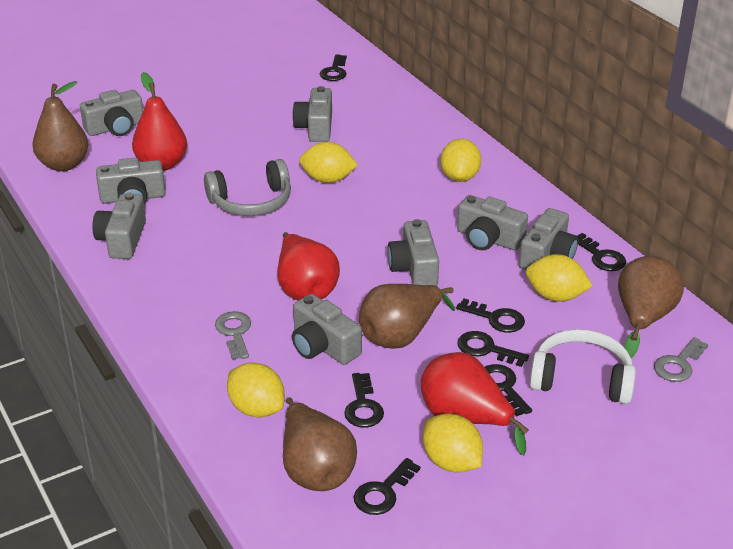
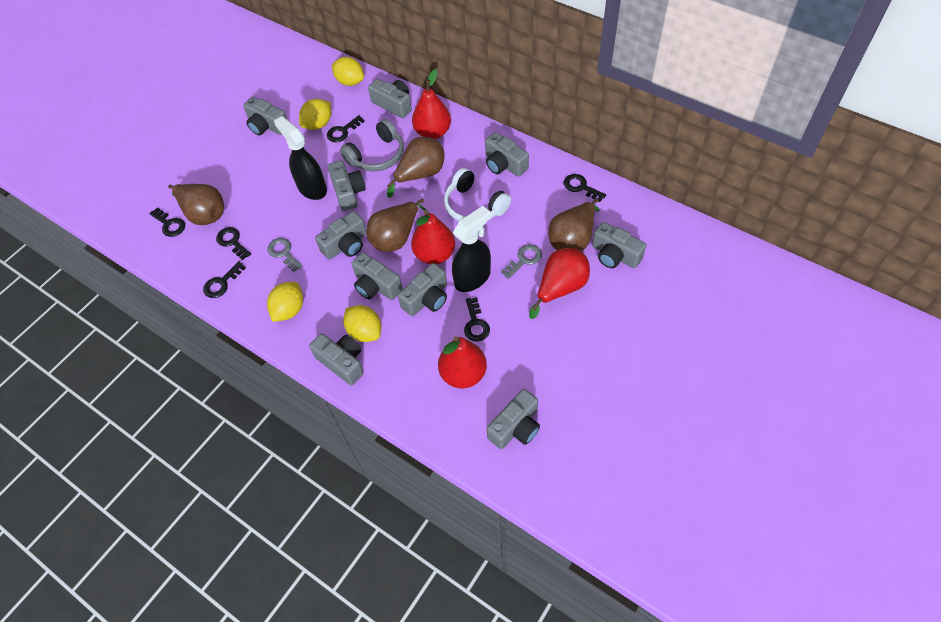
black key: [320,54,347,81] [344,373,384,428] [354,458,420,515] [456,298,525,333] [457,331,529,367] [485,364,532,417] [577,233,626,271] = 7 -> [149,207,185,237] [203,261,246,298] [216,227,251,260] [327,115,365,142] [464,298,490,342] [564,174,606,202] = 6
black spray bottle: none = 0 -> [274,116,327,200] [452,206,491,292] = 2
grey camera: [80,90,143,136] [92,193,146,259] [96,158,166,204] [292,86,332,142] [292,294,362,365] [388,219,439,286] [457,195,528,250] [519,208,578,270] = 8 -> [243,97,287,136] [309,333,364,385] [315,211,367,260] [328,160,366,211] [352,252,403,300] [368,79,412,118] [398,263,447,316] [485,132,529,177] [487,389,540,449] [592,222,646,268] = 10
red pear: [132,72,187,171] [278,232,340,300] [421,352,529,455] = 3 -> [411,210,455,264] [412,69,451,139] [438,336,487,388] [529,248,590,319] = 4
yellow lemon: [227,363,285,417] [299,142,358,183] [423,413,483,473] [440,139,481,182] [526,254,592,302] = 5 -> [267,282,303,322] [299,99,331,130] [332,57,364,86] [343,305,381,342] = 4

